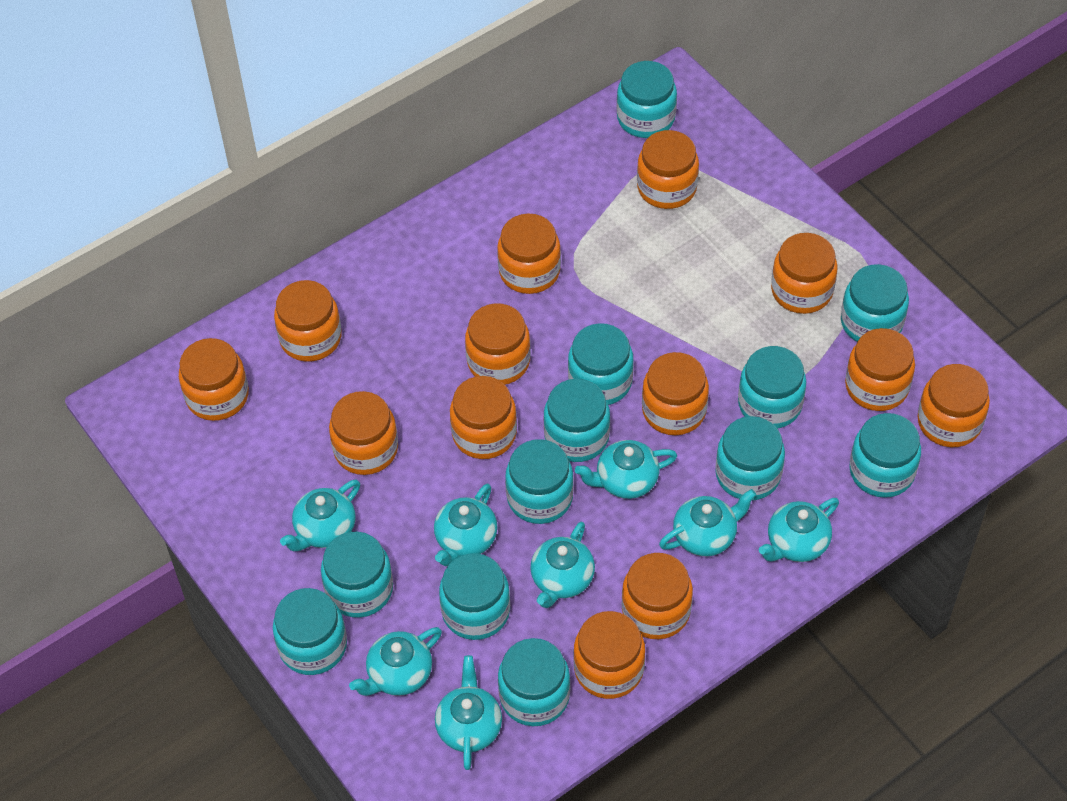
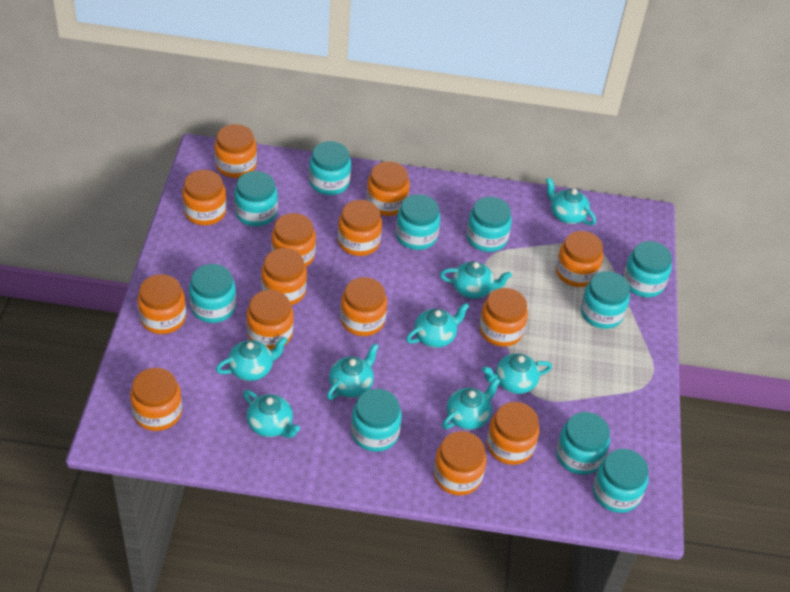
orange jar: [179,338,249,421] [274,280,342,362] [329,391,398,475] [450,376,517,459] [465,303,531,385] [497,213,561,294] [574,611,645,699] [622,553,693,639] [637,130,699,209] [642,352,709,435] [771,233,838,314] [845,328,915,411] [917,364,990,447] = 13 -> [130,368,182,431] [137,274,186,334] [182,170,227,225] [214,124,257,178] [246,290,294,350] [261,248,307,305] [271,213,316,267] [338,200,382,256] [340,277,387,336] [366,161,410,216] [433,431,487,495] [479,288,528,347] [487,402,539,465] [556,231,603,287] = 14
turquoise jar: [273,588,347,675] [321,532,393,618] [439,553,510,640] [498,638,570,726] [505,439,574,524] [544,379,610,462] [568,323,634,405] [617,61,677,138] [715,416,785,500] [738,346,806,429] [841,264,909,342] [849,413,921,498] = 12 -> [189,264,236,323] [234,171,278,226] [309,141,351,195] [351,389,402,452] [396,194,440,250] [466,197,512,252] [556,412,610,475] [581,271,630,329] [593,449,648,513] [623,241,672,297] = 10

